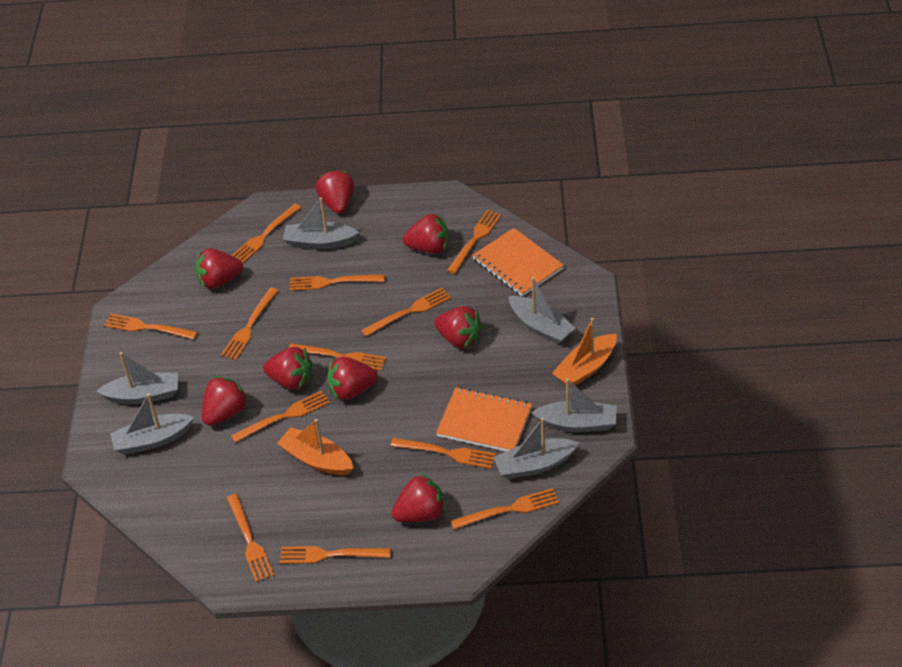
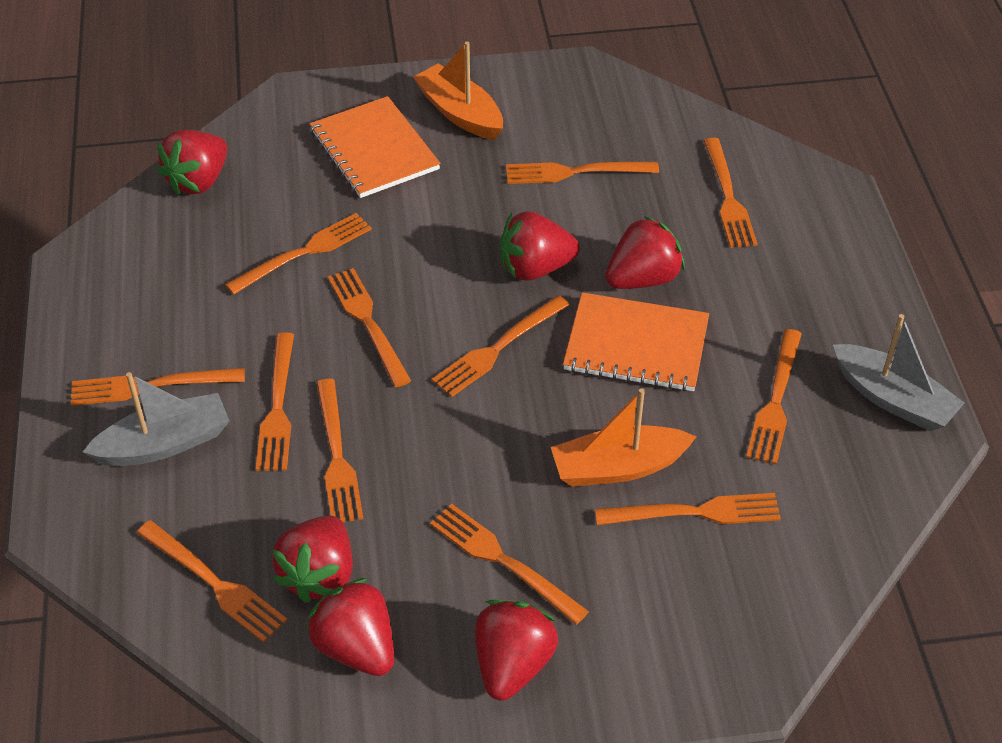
grey boat: [96,352,178,404] [110,393,194,455] [283,197,359,249] [494,418,579,479] [509,277,576,344] [531,378,617,432] = 6 -> [83,372,230,466] [833,314,964,431] = 2
red strawberry: [195,248,243,289] [202,376,249,426] [263,347,313,390] [316,169,354,214] [327,357,378,400] [391,474,446,522] [402,213,449,254] [434,306,483,348] = 8 -> [157,130,228,195] [272,516,353,603] [306,578,394,676] [475,600,558,701] [500,211,580,280] [605,216,685,289] = 6

